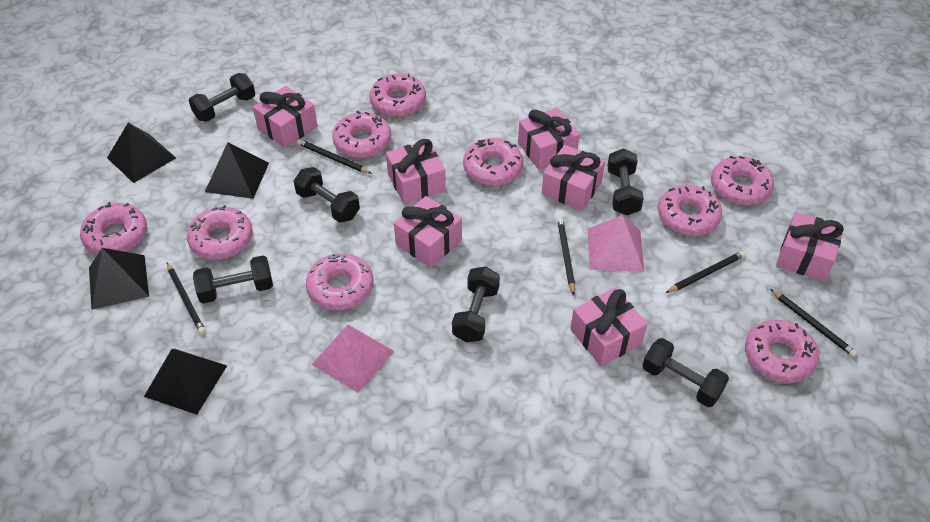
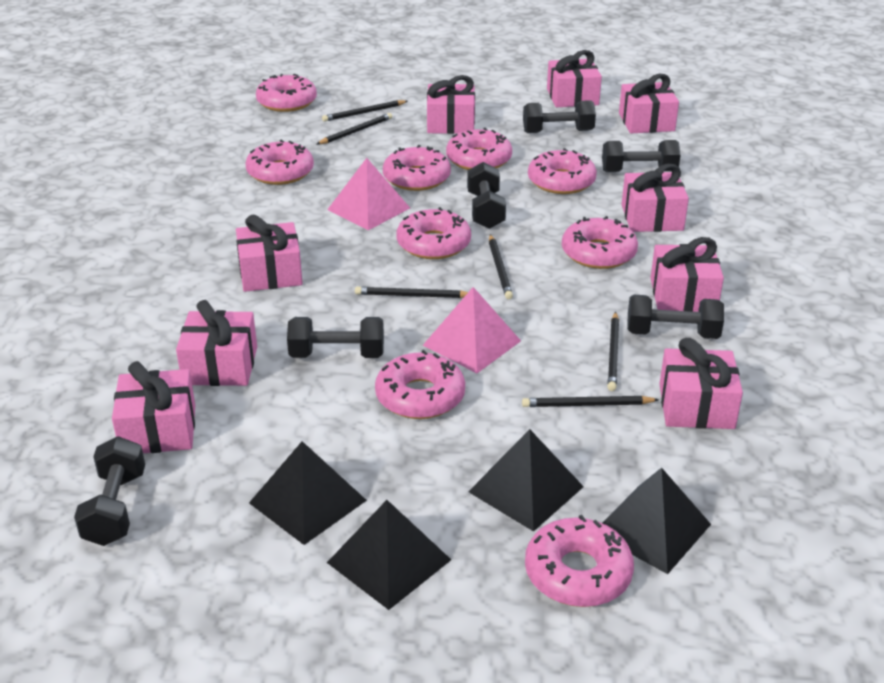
black pencil: [167,263,206,334] [297,139,372,174] [557,218,575,295] [665,251,745,293] [770,289,857,357] = 5 -> [317,113,392,144] [322,100,408,122] [355,287,468,298] [489,234,513,299] [522,396,659,407] [607,312,619,391] = 6
pink gift: [253,86,318,148] [386,139,446,204] [394,196,462,268] [518,108,580,170] [542,145,605,211] [570,288,647,366] [776,212,844,282] = 7 -> [112,361,195,453] [176,300,257,386] [236,214,303,292] [427,75,475,134] [547,50,602,107] [619,73,679,133] [622,164,689,232] [651,237,724,312] [659,338,743,429] = 9

